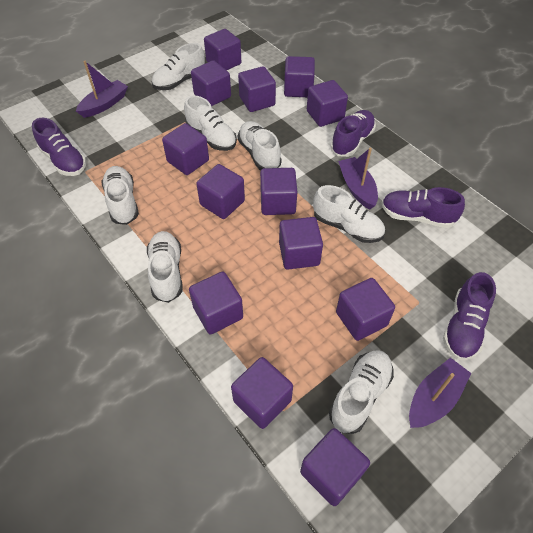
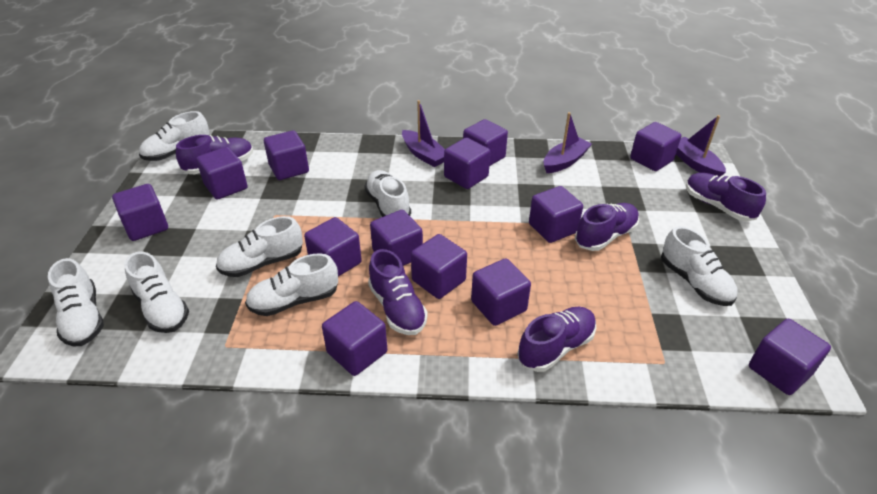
purple shoe: [32,118,86,176] [331,110,376,157] [382,187,465,228] [443,272,496,360] = 4 -> [176,135,253,174] [368,249,428,335] [517,306,596,372] [575,203,639,251] [686,173,766,221] = 5

